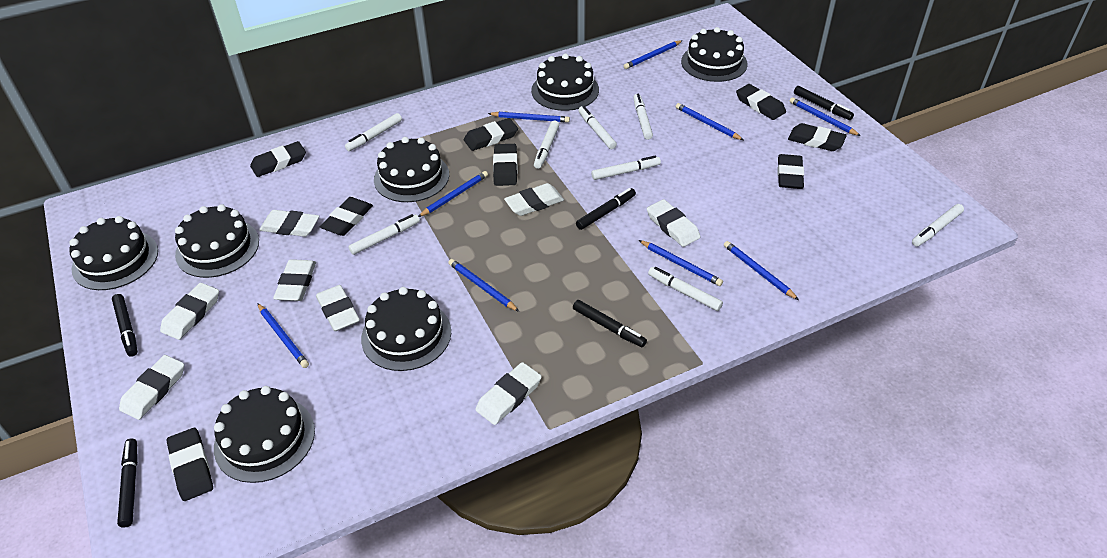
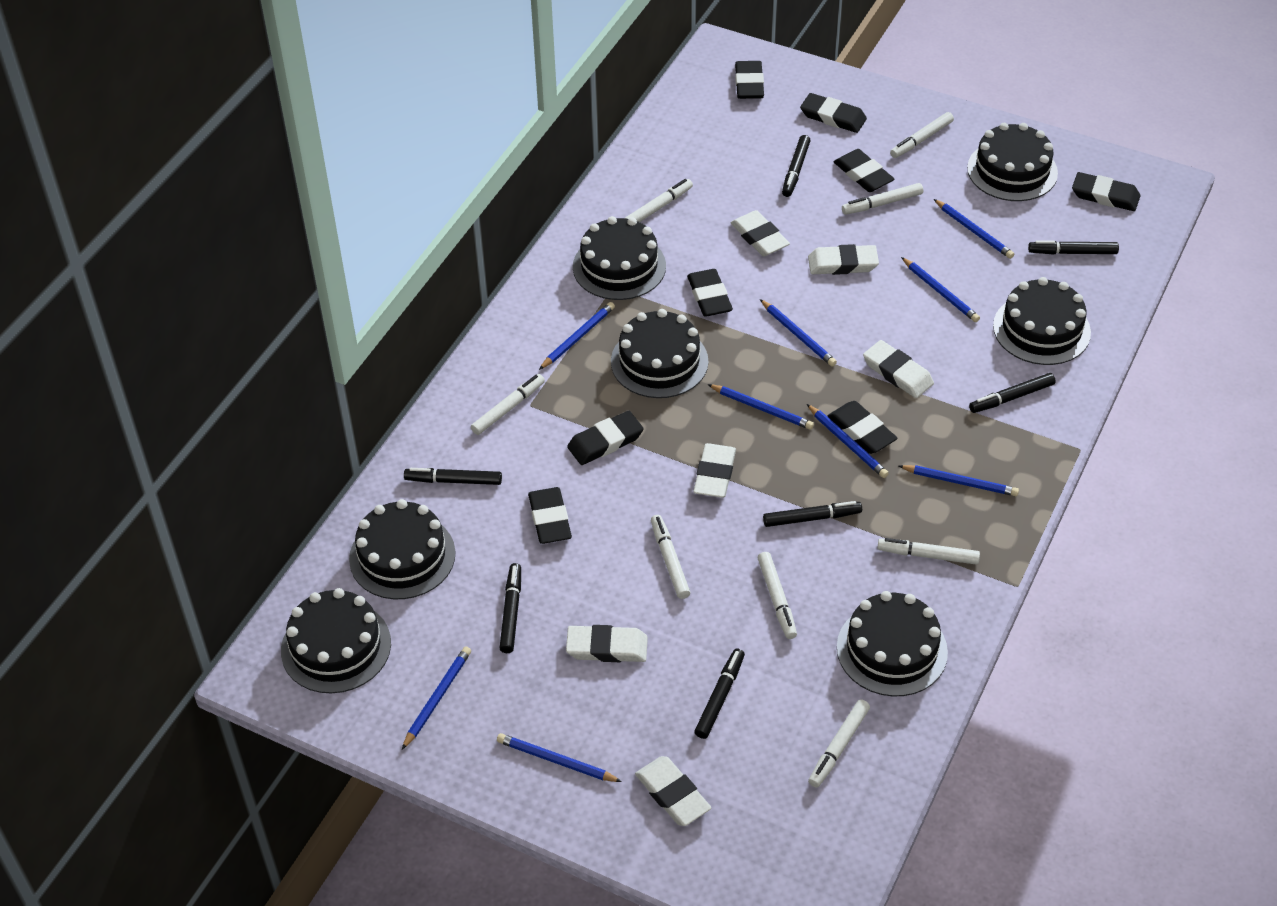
black marker: [112,294,138,357] [117,438,138,528] [573,300,647,347] [576,188,636,230] [794,86,854,120] = 5 -> [404,468,502,485] [500,563,521,653] [694,649,745,739] [763,501,862,527] [782,135,811,197] [969,373,1056,413] [1028,240,1119,255] = 7
white eraser: [119,355,184,420] [160,283,219,340] [259,210,319,237] [273,259,316,301] [316,285,360,331] [475,362,542,425] [504,183,564,216] [647,199,700,247] = 8 -> [566,625,648,662] [635,756,711,826] [693,443,736,498] [731,210,790,256] [808,244,879,275] [863,340,934,398] = 6

